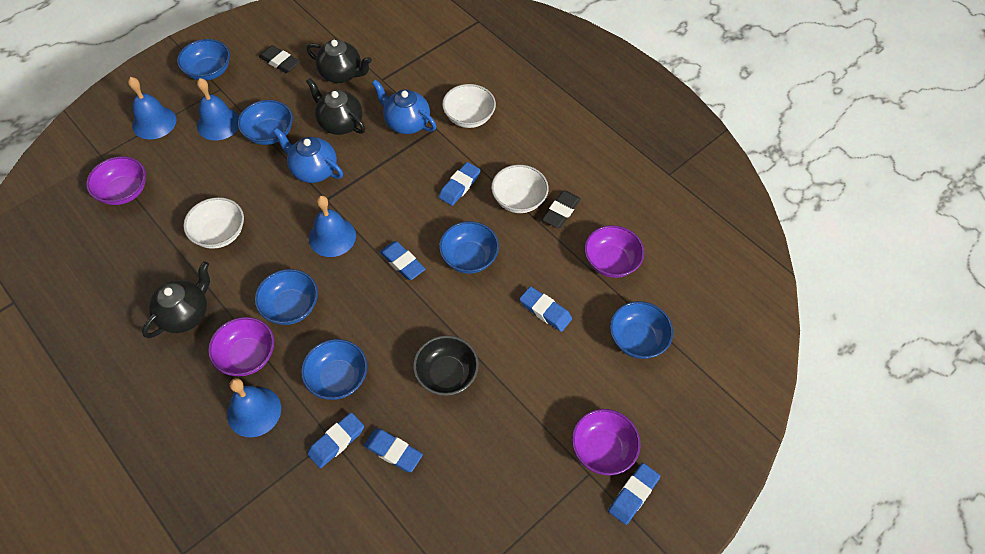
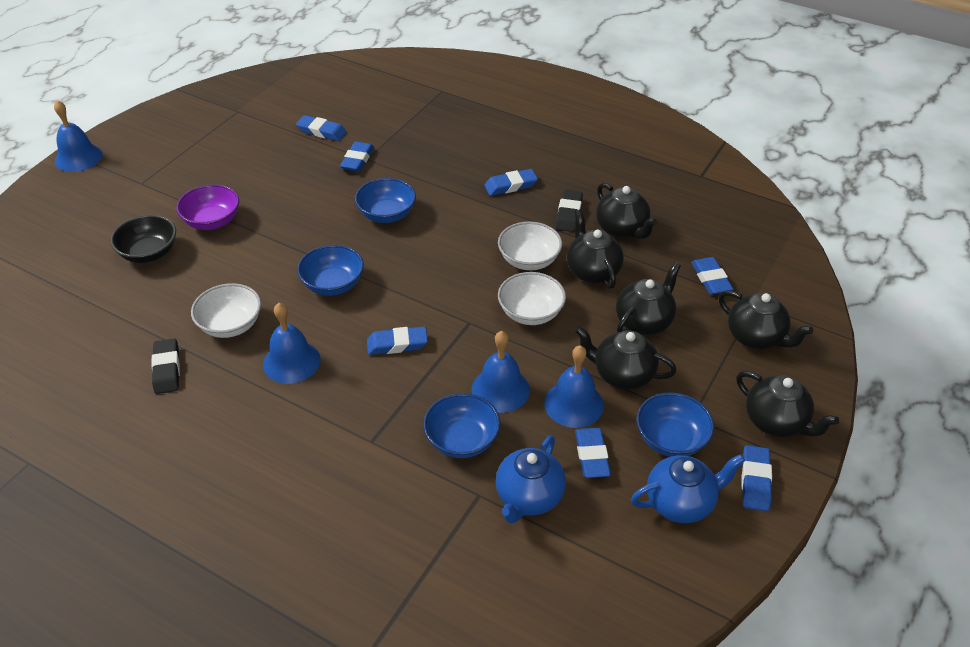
black teapot: [142,261,210,338] [306,78,365,135] [307,39,372,83] = 3 -> [567,209,624,289] [575,326,677,390] [596,183,657,239] [616,262,681,335] [719,290,813,349] [736,371,839,437] = 6
blue bowl: [177,39,230,81] [238,100,293,145] [255,269,318,325] [301,339,367,400] [439,221,499,274] [610,301,673,359] = 6 -> [297,245,364,296] [355,178,416,223] [423,393,500,458] [637,392,714,457] = 4
blue eraser: [307,412,364,468] [364,429,423,472] [380,241,425,280] [439,162,481,206] [519,286,572,332] [608,463,660,525] = 6 -> [296,115,346,141] [340,141,374,172] [367,327,428,355] [484,169,538,196] [575,428,611,478] [691,257,734,295] [742,445,772,511] = 7
purple bowl: [86,156,146,205] [208,317,274,376] [572,409,641,475] [584,225,644,278] = 4 -> [176,184,239,230] = 1

